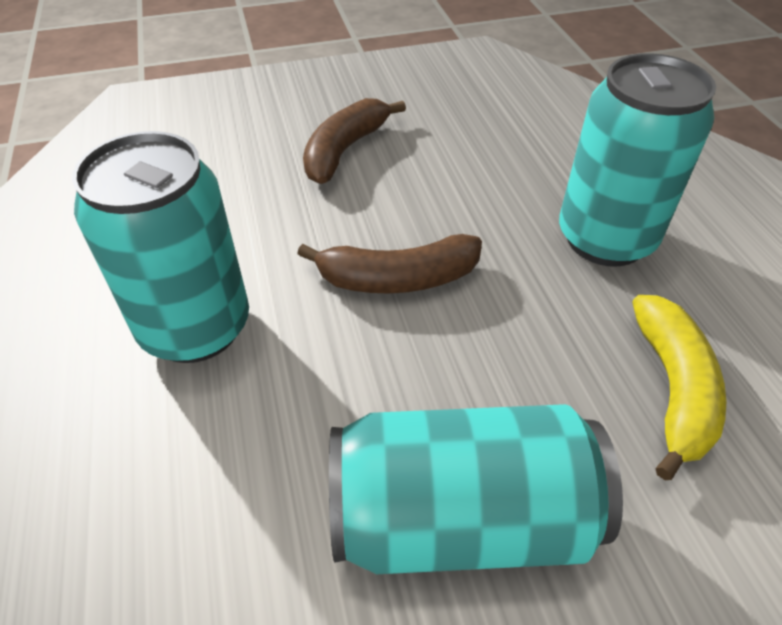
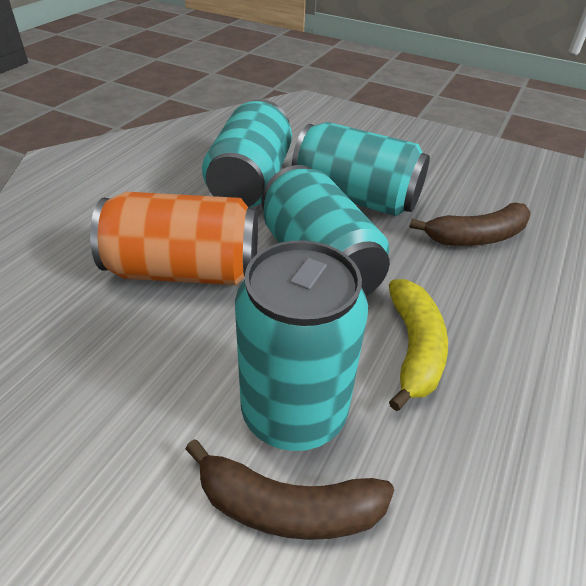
orange can: none = 0 -> [90,192,258,285] = 1
turquoise can: [72,131,249,363] [329,404,623,574] [559,53,716,266] = 3 -> [202,99,292,207] [235,240,368,451] [262,165,390,297] [292,122,430,216] = 4

